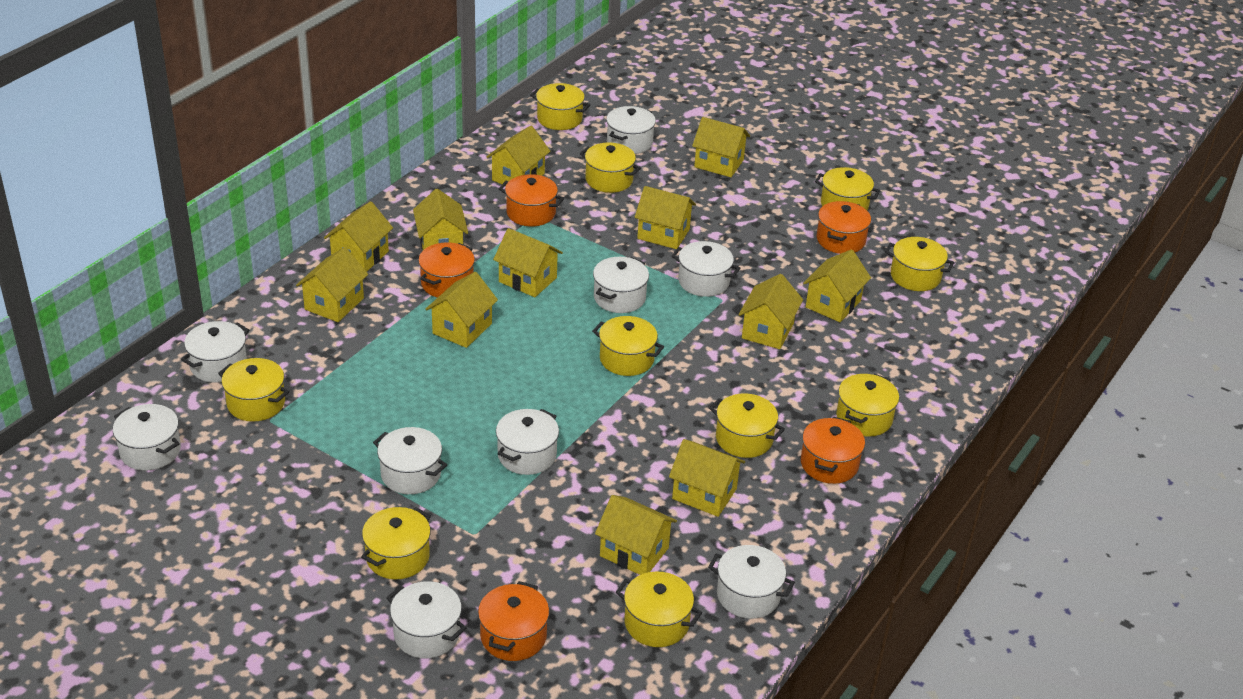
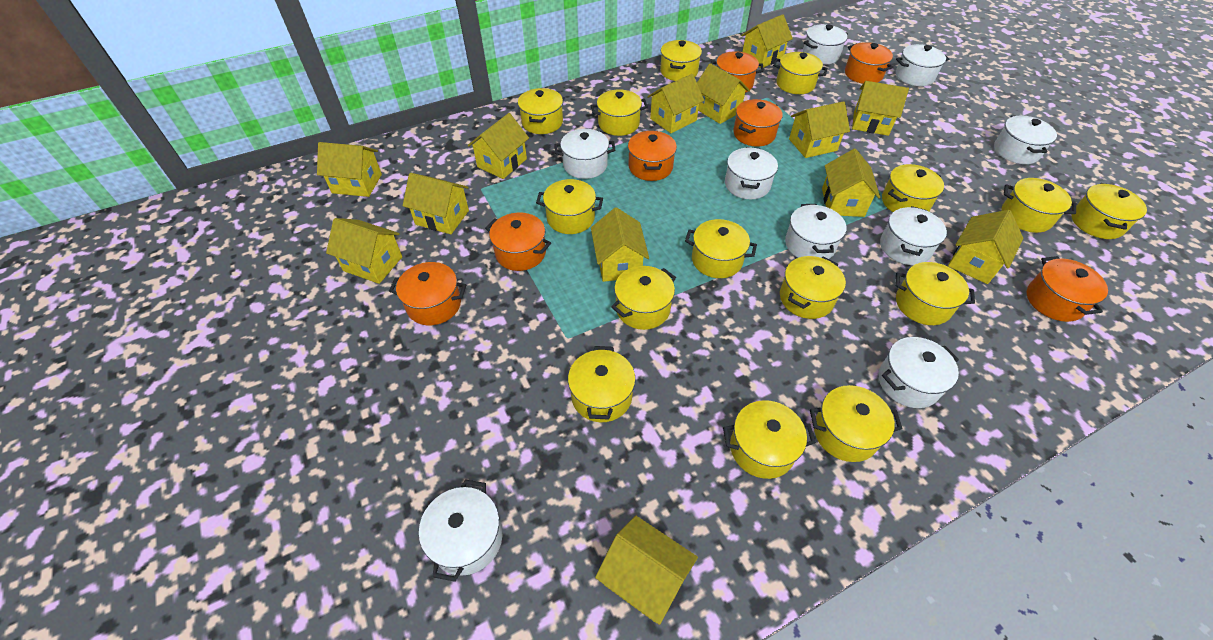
orange pot: [418,242,475,298] [478,581,549,661] [499,174,564,226] [801,417,865,484] [817,201,871,254] = 5 -> [389,262,466,325] [485,213,551,271] [628,131,677,181] [711,51,764,93] [733,99,783,147] [845,42,893,84] [1027,256,1108,322] = 7
yellow house: [296,247,368,322] [324,201,393,272] [413,189,468,250] [426,272,498,348] [487,126,550,186] [493,228,563,297] [595,495,677,575] [634,186,696,249] [669,439,745,517] [692,117,750,177] [738,274,803,349] [803,249,871,322] = 12 -> [317,142,382,197] [326,218,402,284] [403,173,469,234] [468,113,529,179] [591,207,649,282] [595,516,698,625] [647,74,704,133] [697,63,750,124] [741,14,793,68] [789,101,850,158] [822,149,880,217] [852,81,909,136] [948,210,1023,284] = 13
yellow pot: [218,358,289,422] [361,507,431,579] [530,83,590,130] [580,143,641,193] [592,316,664,376] [616,572,702,647] [709,393,785,458] [815,167,880,210] [836,374,899,437] [885,237,955,291] = 10 -> [518,88,563,134] [536,179,603,234] [568,346,636,422] [591,89,648,136] [611,266,676,330] [660,40,702,81] [685,219,757,278] [723,400,816,479] [773,52,828,94] [780,256,846,319] [810,385,903,462] [882,164,944,212] [896,262,975,325] [1002,178,1076,233] [1072,183,1147,239] = 15

